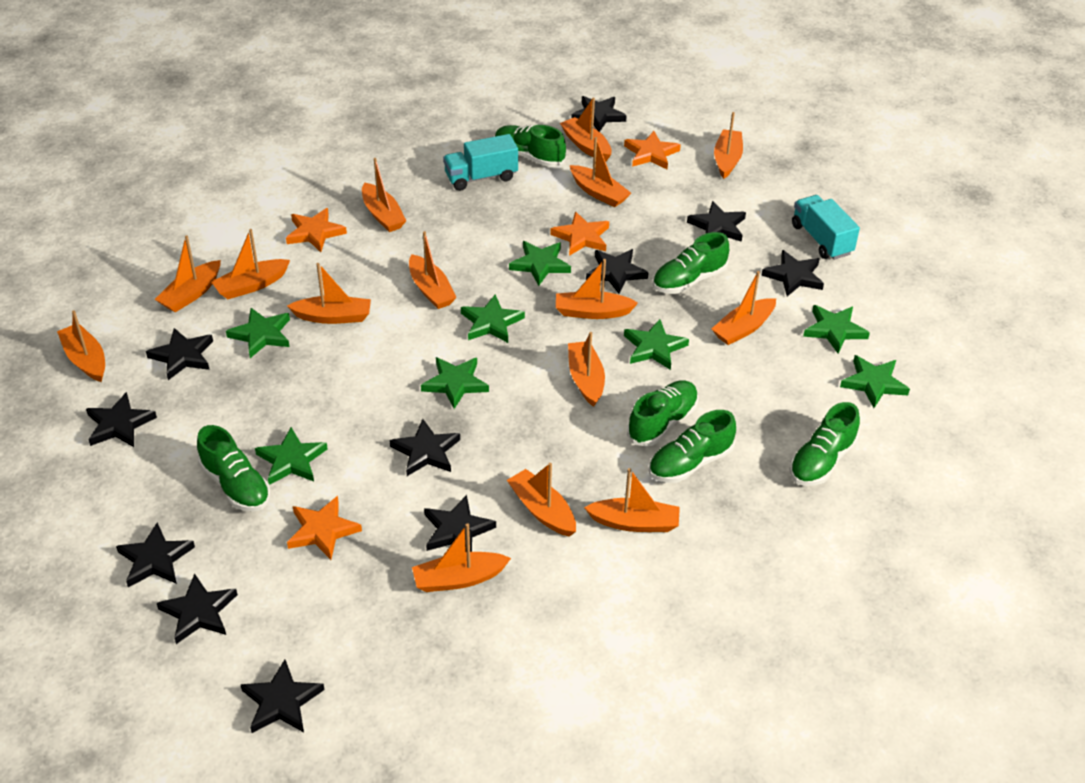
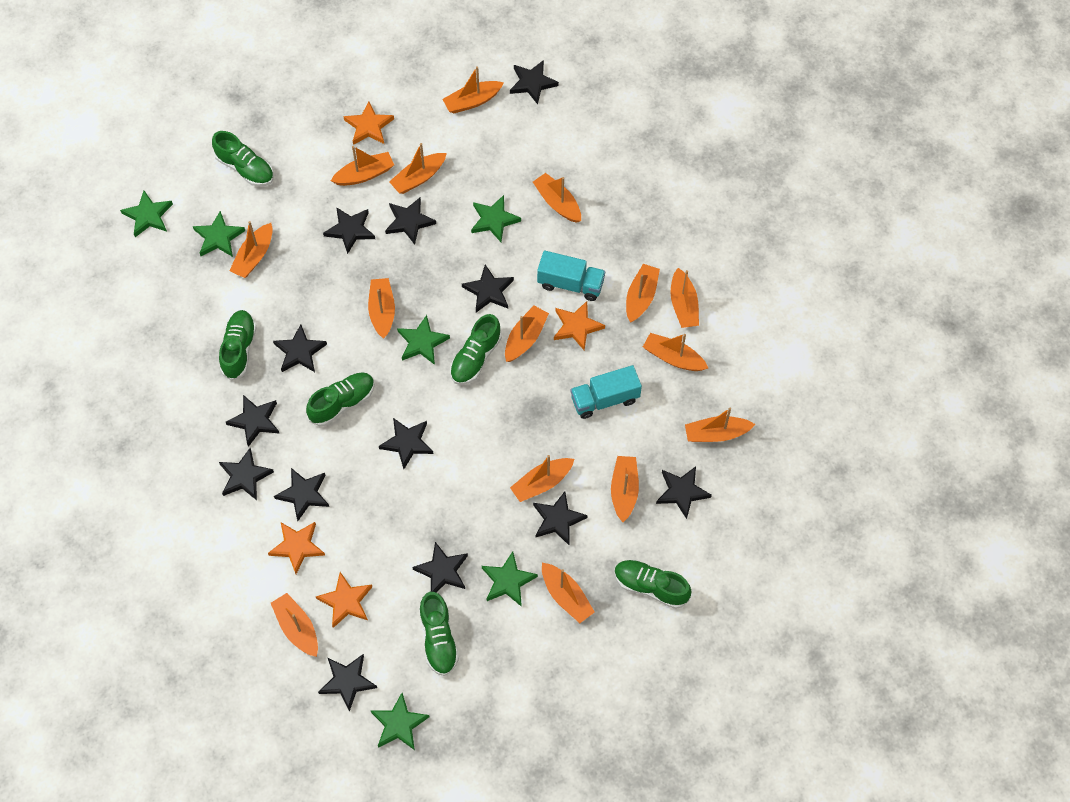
black star: [86,392,157,447] [116,522,195,587] [146,328,213,380] [157,574,238,644] [241,660,324,733] [390,419,460,476] [424,495,496,552] [571,96,627,132] [586,249,649,294] [687,201,746,242] [761,250,824,296] = 11 -> [219,448,274,500] [226,395,280,447] [273,324,327,372] [274,468,329,521] [318,654,377,712] [323,207,375,254] [379,418,434,469] [385,198,436,245] [412,542,468,593] [462,264,514,312] [510,60,559,105] [533,492,588,545] [656,466,712,519] = 13
green star: [226,308,290,358] [255,427,328,485] [421,357,489,409] [461,294,525,343] [509,241,571,286] [624,319,689,370] [803,305,870,353] [840,355,910,408] = 8 -> [120,191,173,237] [193,211,245,257] [371,693,429,750] [397,315,450,365] [471,195,521,242] [482,551,538,607] = 6

